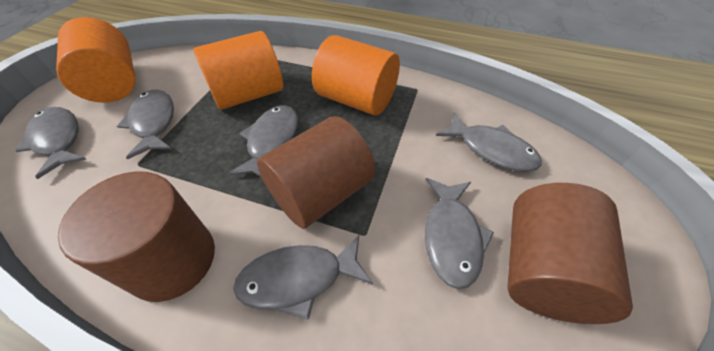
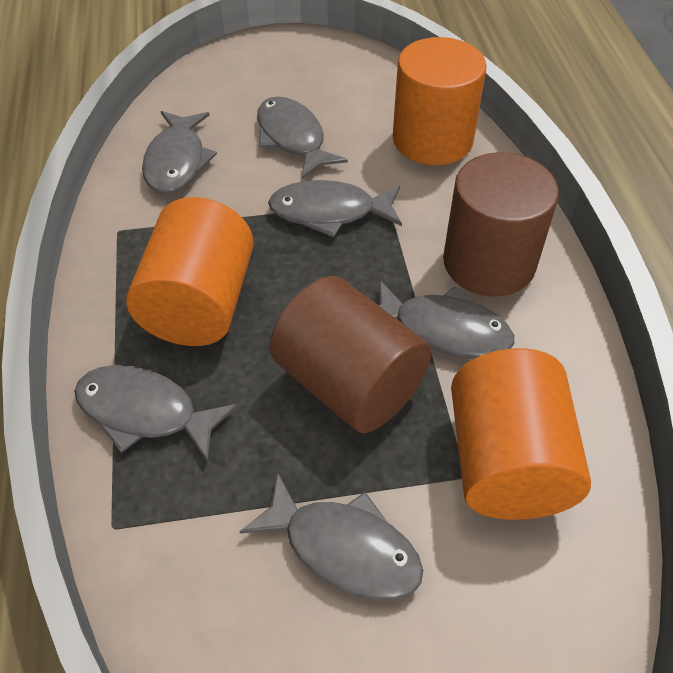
brown cylinder: [58,171,215,302] [257,116,375,229] [507,183,633,324] = 3 -> [270,276,432,433] [443,152,559,296] = 2

